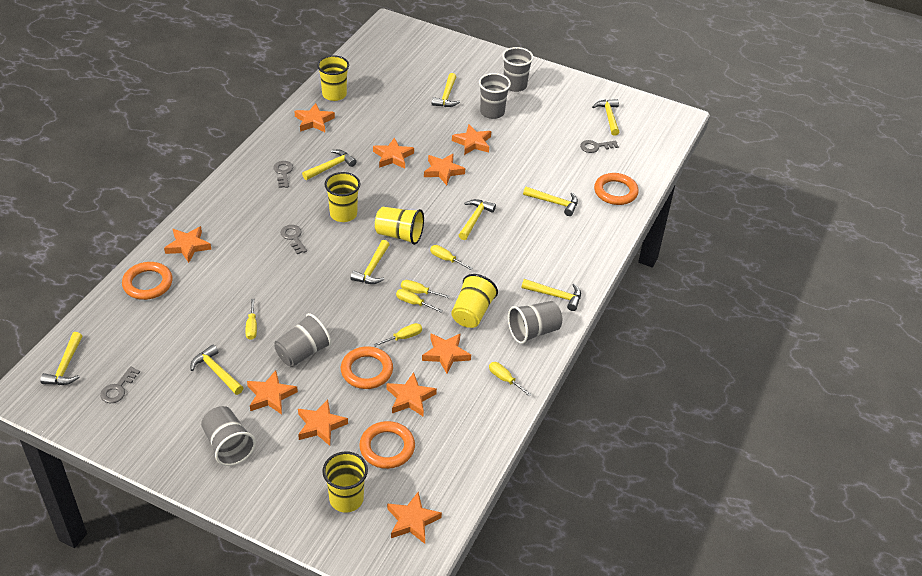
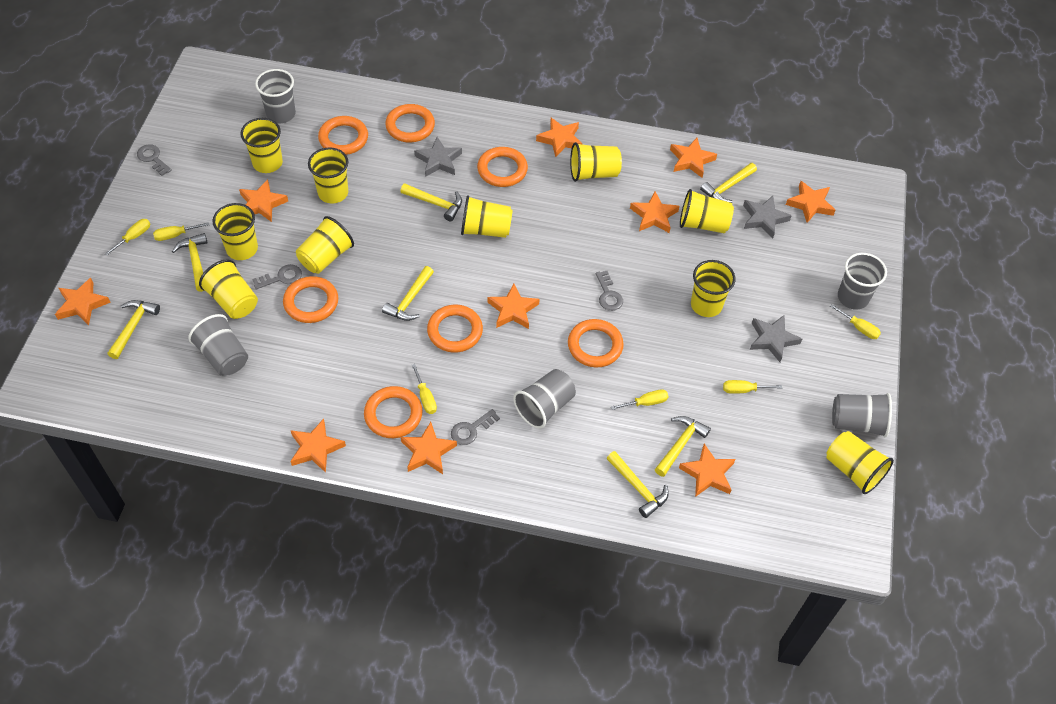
grey star: none = 0 -> [414,137,462,177] [743,196,792,238] [750,315,802,362] = 3
orange ring: [122,262,173,300] [341,346,393,389] [359,421,415,469] [594,173,639,205] = 4 -> [283,276,338,323] [318,116,368,155] [364,386,423,438] [385,104,435,142] [427,305,483,353] [477,147,528,187] [568,319,624,367] = 7
yellow cup: [317,55,349,101] [322,451,368,512] [324,172,361,222] [375,207,424,245] [451,274,498,328] = 5 -> [199,259,258,319] [212,203,258,260] [241,118,283,173] [296,216,354,274] [308,147,348,204] [461,195,513,238] [570,142,622,182] [680,189,734,233] [691,260,736,317] [826,431,894,494] = 10
yellow hammer: [40,332,82,385] [191,344,244,395] [302,150,356,180] [350,240,390,284] [432,73,460,107] [459,199,496,240] [522,279,581,311] [523,187,578,216] [592,99,619,136] = 9 -> [108,300,160,359] [172,233,208,292] [382,266,434,321] [400,183,462,221] [606,451,669,518] [655,416,711,477] [700,163,757,203] = 7

